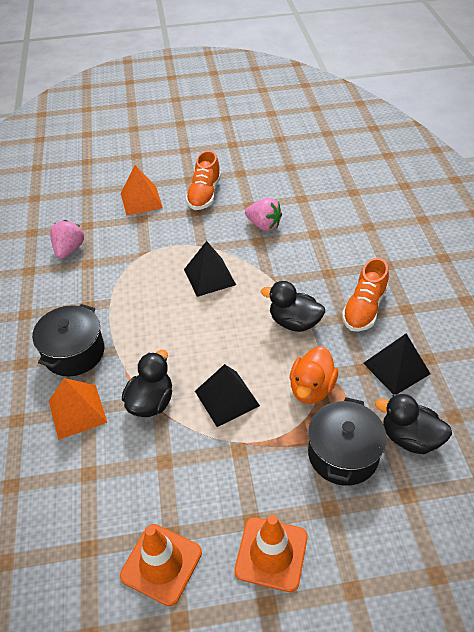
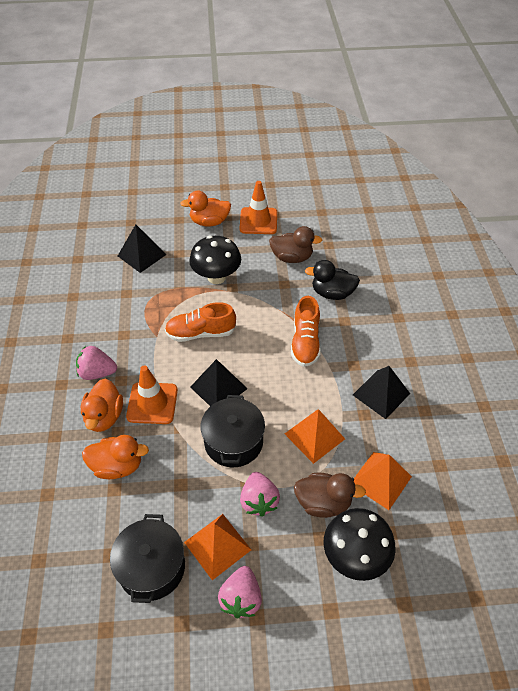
black duck: [122,350,172,417] [261,281,325,332] [375,394,452,454] = 3 -> [305,260,360,300] = 1
black mushroom: none = 0 -> [189,236,241,284] [324,508,396,581] = 2
brown duck: none = 0 -> [269,226,322,263] [294,473,366,518] = 2
orange duck: [290,346,338,404] = 1 -> [81,379,123,432] [82,435,149,479] [180,191,231,226] = 3
orange pyramid: [49,378,107,440] [121,165,163,216] = 2 -> [184,514,251,580] [285,409,345,464] [354,452,412,510] = 3
pink strawberry: [50,220,84,259] [245,198,282,231] = 2 -> [76,346,117,380] [218,566,262,618] [240,472,280,517] = 3

